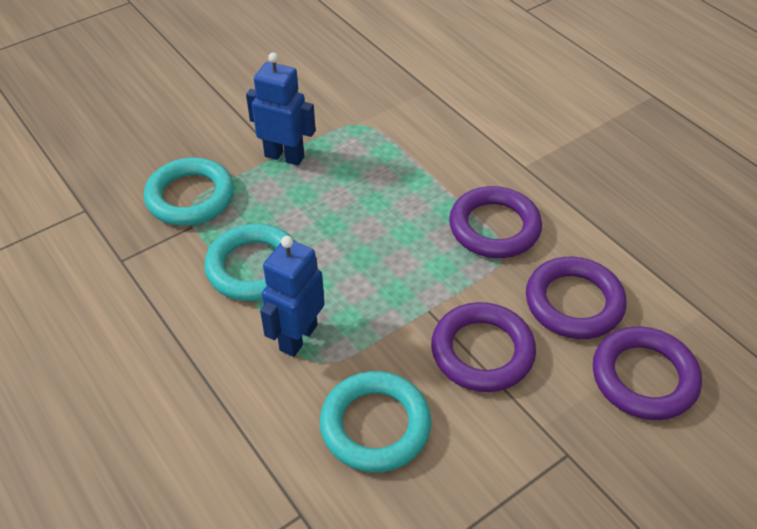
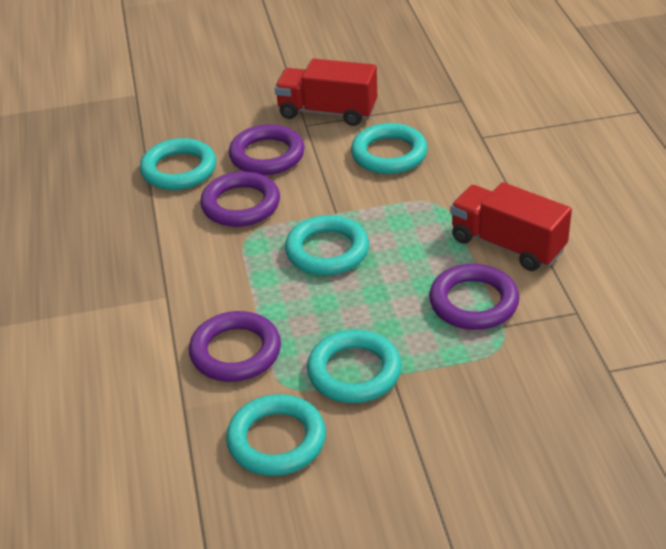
blue robot: [246,52,316,165] [260,236,325,357] = 2 -> none = 0
red truck: none = 0 -> [275,59,377,126] [450,182,572,271] = 2
turquoise ring: [144,158,234,226] [204,224,295,301] [320,371,432,473] = 3 -> [140,138,216,190] [226,394,326,476] [285,215,369,275] [307,330,402,403] [351,123,428,174] = 5

